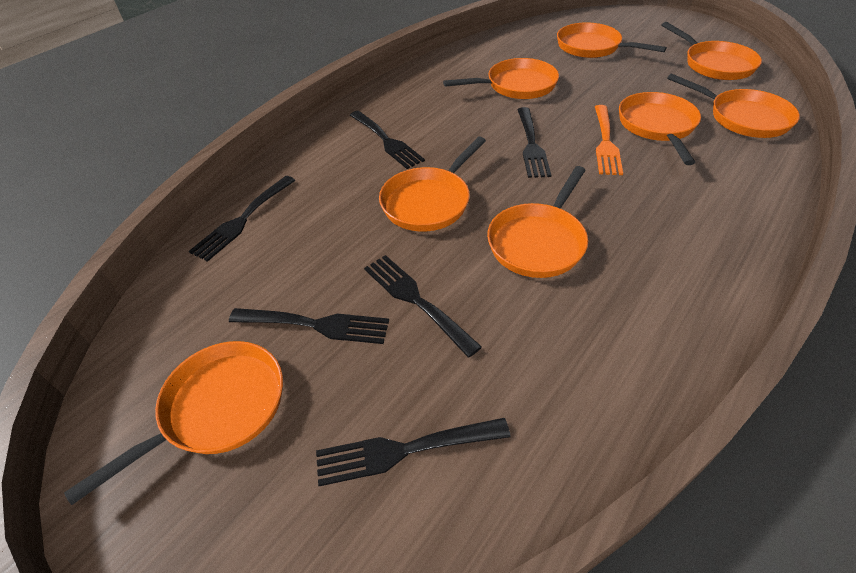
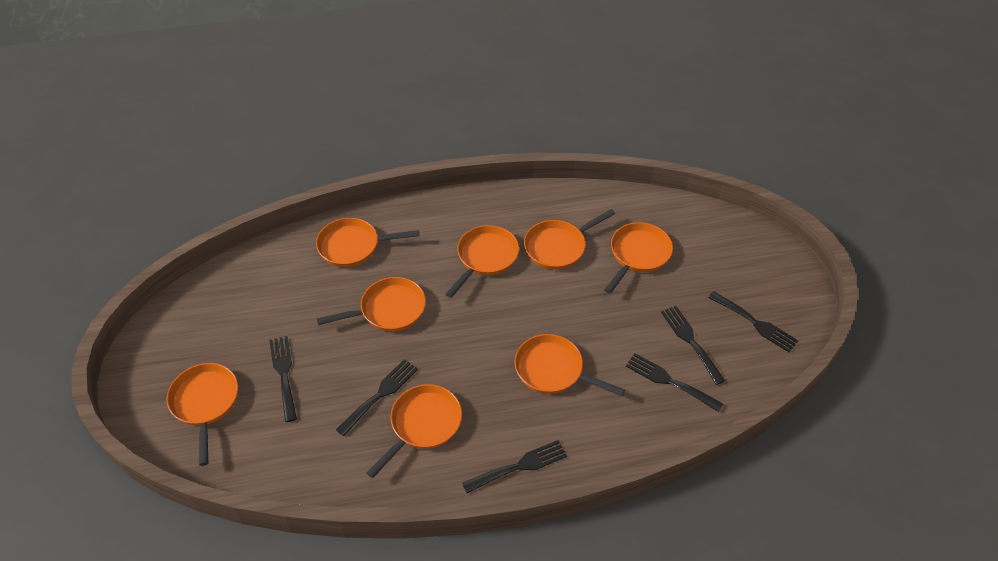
orange fork: [595,105,623,175] = 1 -> none = 0

